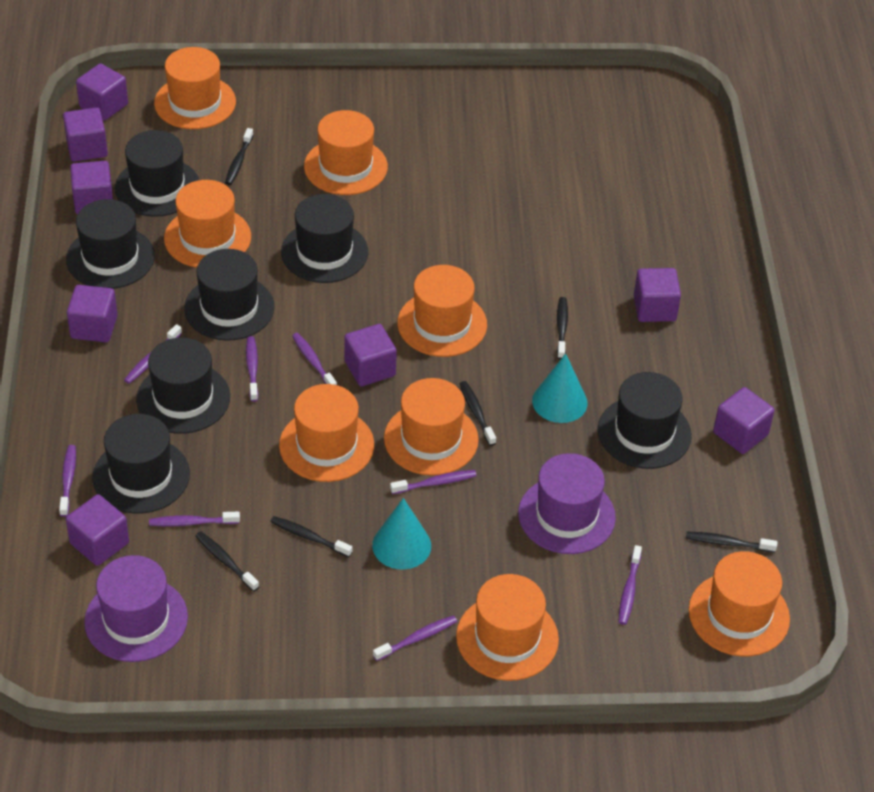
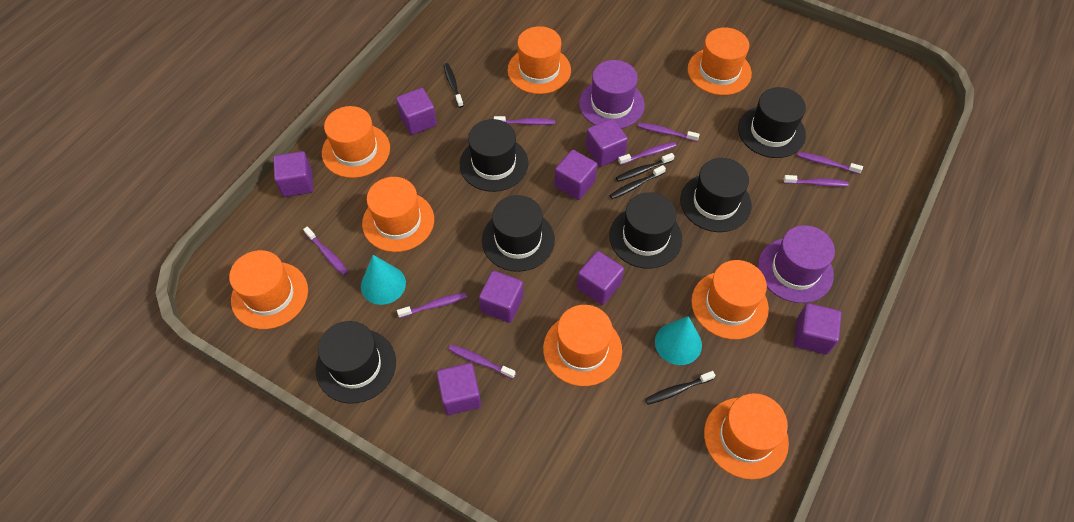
black hat: [66,199,155,289] [92,414,190,514] [115,130,199,217] [136,338,230,434] [184,249,274,341] [281,194,368,283] [598,372,692,469] = 7 -> [316,321,396,404] [460,119,528,192] [482,195,555,272] [609,192,682,269] [680,158,752,232] [738,87,806,158] = 6
black toothbrush: [195,531,259,592] [225,128,253,185] [270,516,352,557] [460,381,496,446] [557,297,568,359] [686,532,777,553] = 6 -> [444,63,463,108] [610,165,666,199] [616,153,674,182] [645,371,715,405] = 4

